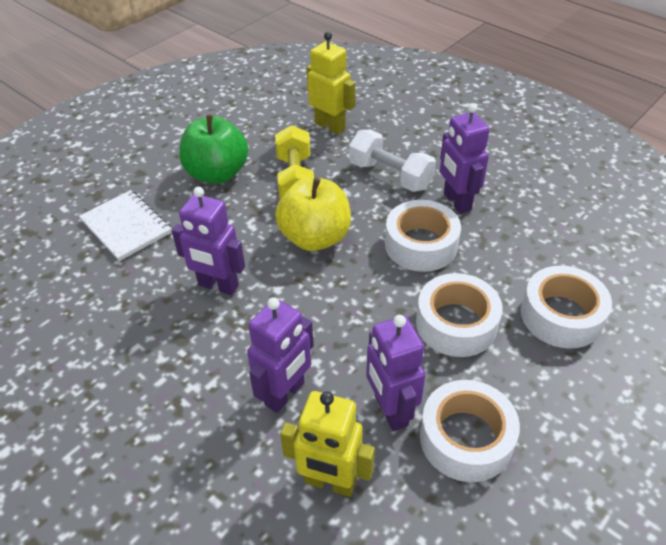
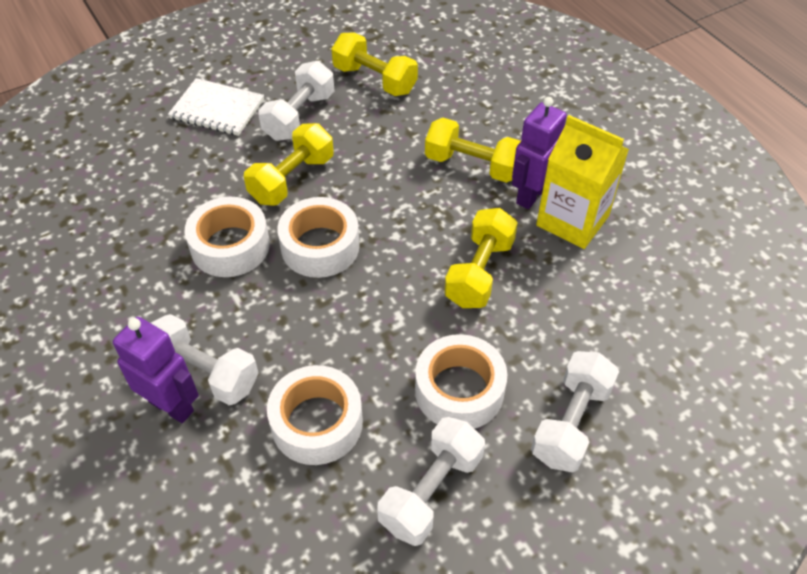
green apple: [179,115,248,184] = 1 -> none = 0
purple robot: [172,187,245,295] [247,297,314,413] [366,315,425,431] [440,103,490,214] = 4 -> [113,317,199,423] [512,97,567,209] = 2
white dumbbell: [349,130,436,192] = 1 -> [151,314,259,405] [258,61,334,141] [377,417,485,546] [531,351,619,472] = 4
yellow apple: [275,177,351,251] = 1 -> none = 0
yellow carton: none = 0 -> [536,115,629,249] = 1
yellow dumbbell: [275,125,314,199] = 1 -> [244,123,334,205] [332,33,418,96] [425,118,521,183] [444,208,518,308] = 4
yellow robot: [280,391,375,497] [307,32,355,134] = 2 -> none = 0

